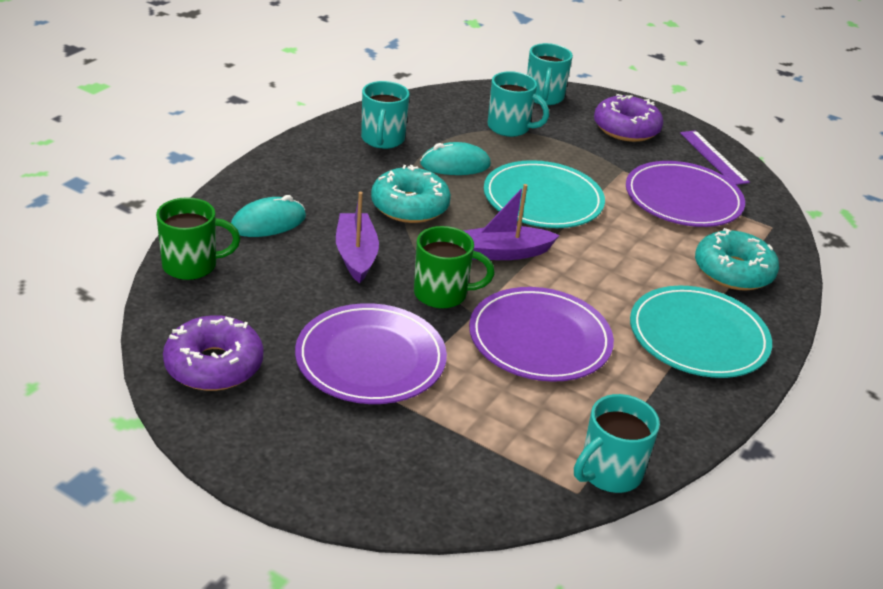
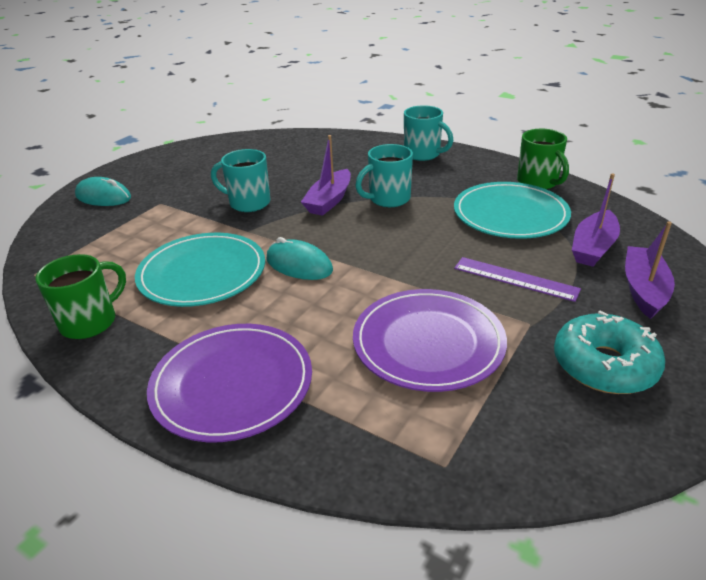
purple boat: [336,192,379,283] [464,184,560,260] = 2 -> [301,135,351,216] [572,173,620,267] [625,221,675,319] = 3
purple donut: [163,315,263,391] [594,94,663,142] = 2 -> none = 0
purple plate: [295,303,447,404] [469,287,614,382] [626,161,745,227] = 3 -> [147,324,312,442] [353,289,507,392] = 2
turquoise donut: [371,165,451,223] [695,228,779,291] = 2 -> [554,311,665,394] = 1
turquoise mug: [361,81,409,149] [488,71,549,137] [527,43,573,105] [574,394,660,493] = 4 -> [211,149,270,212] [355,144,413,207] [404,105,453,161] = 3

